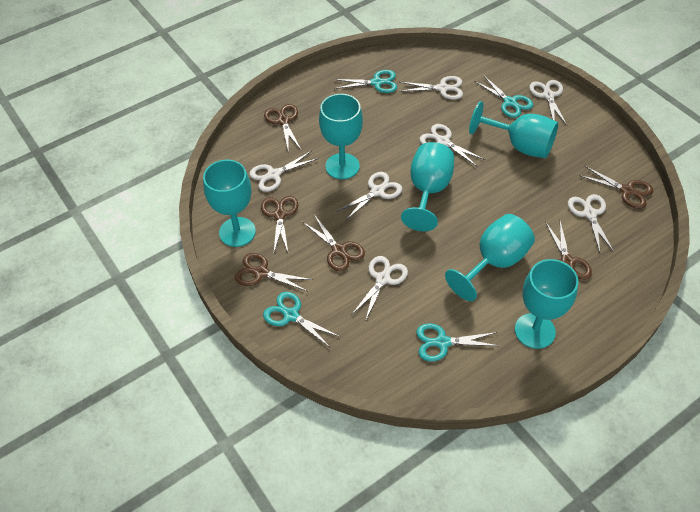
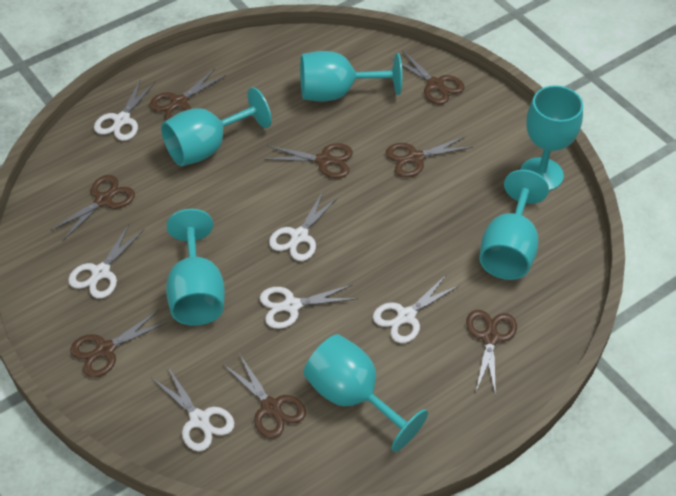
brown scissors: [235,253,313,292] [261,196,298,252] [264,104,301,150] [303,216,365,271] [546,222,592,280] [579,166,653,209] = 6 -> [50,175,135,241] [70,310,168,378] [150,68,226,120] [223,355,306,439] [264,143,353,178] [386,136,473,177] [391,50,465,105] [466,310,517,396] = 8
turquoise scissors: [263,292,340,348] [333,70,397,93] [416,323,499,361] [474,75,533,118] = 4 -> none = 0
white scissors: [250,151,317,192] [336,172,402,220] [351,256,408,322] [399,76,463,100] [420,124,485,166] [529,80,567,125] [568,194,614,252] = 7 -> [68,224,144,299] [94,79,155,141] [151,367,235,452] [260,284,358,329] [269,191,339,261] [373,274,460,343] = 6

